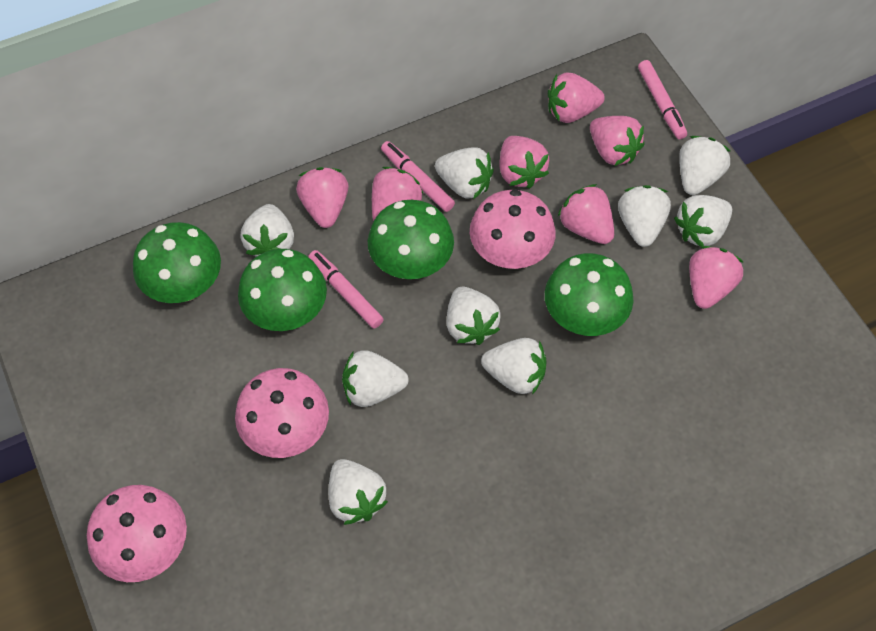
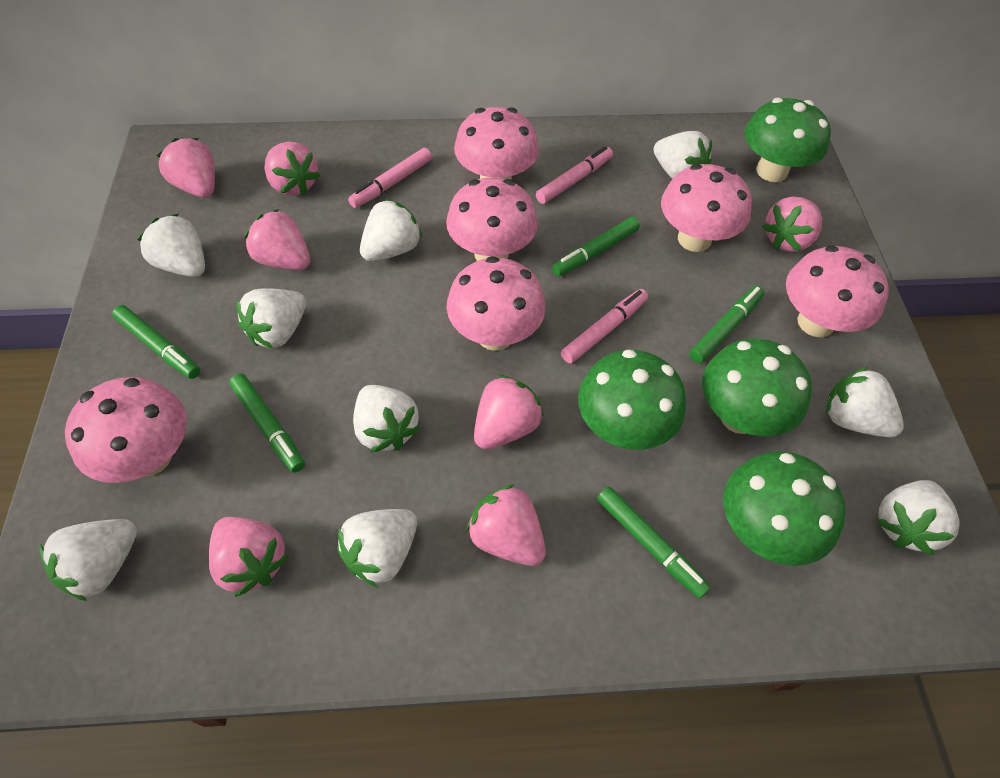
green marker: none = 0 -> [112,305,200,379] [229,373,305,473] [552,217,640,276] [597,487,711,599] [689,286,765,363] = 5
pink mushroom: [87,485,187,582] [235,368,329,458] [470,189,556,269] = 3 -> [65,377,187,483] [446,177,538,261] [447,256,546,351] [454,107,539,180] [661,164,752,252] [786,245,889,337] = 6

